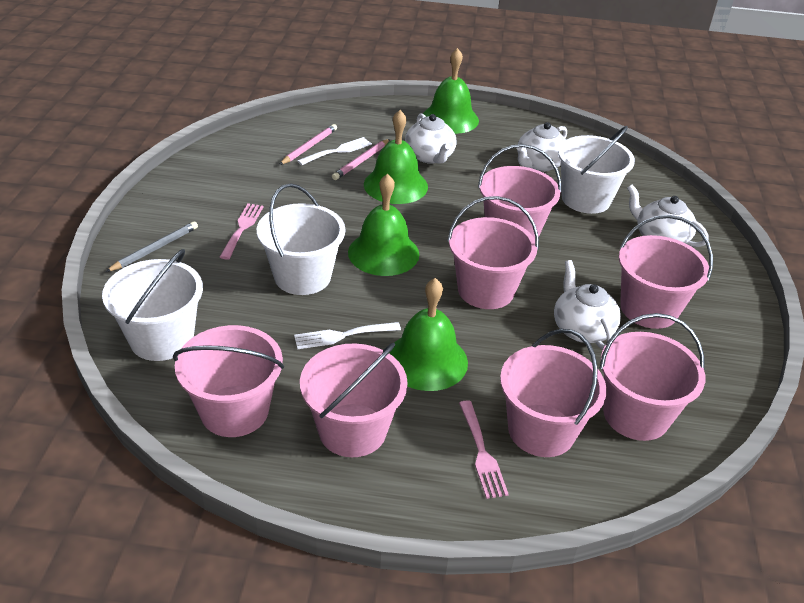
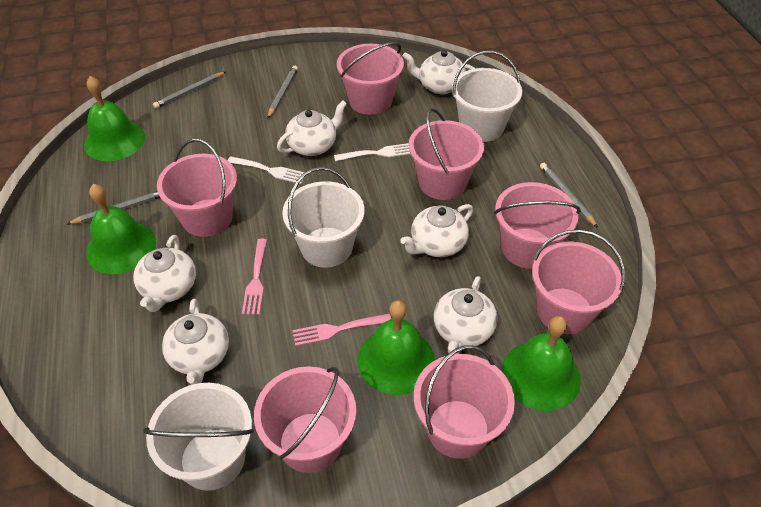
grey pencil: [106,221,198,272] = 1 -> [67,191,160,224] [153,72,226,109] [268,66,298,118] [540,163,598,228] = 4
pink pencil: [279,124,337,165] [332,139,390,180] = 2 -> none = 0
white teapot: [405,114,456,164] [517,122,567,172] [554,260,621,350] [627,185,709,247] = 4 -> [133,235,196,312] [162,299,229,385] [277,100,347,156] [400,204,473,257] [403,50,475,94] [434,276,498,354] = 6

